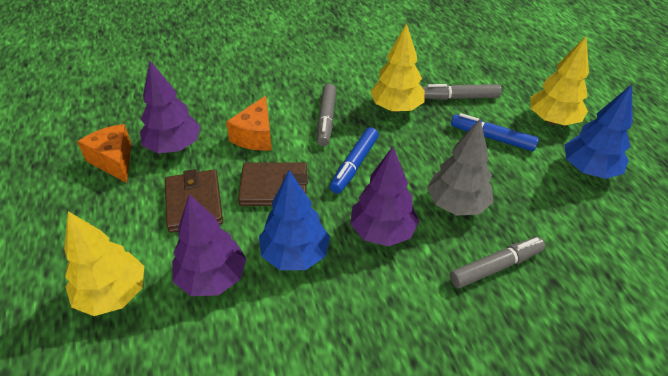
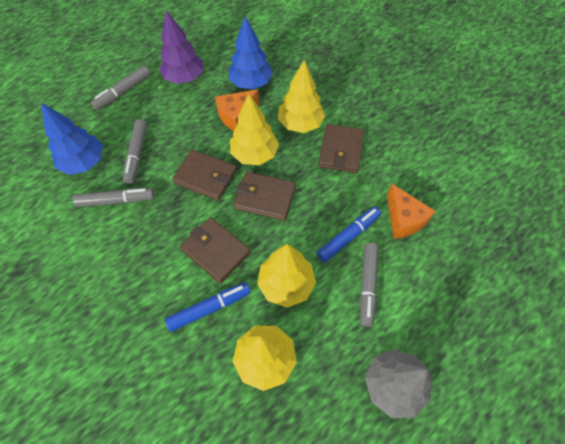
brown wallet: [165,169,223,233] [238,162,308,206] = 2 -> [172,150,237,201] [180,217,251,284] [234,171,296,221] [318,124,364,173] = 4
grey marker: [317,84,336,146] [422,84,502,100] [450,237,545,288] = 3 -> [73,188,154,207] [91,66,151,110] [123,119,147,184] [360,242,378,327] = 4
purple tree: [140,61,201,153] [172,194,247,296] [350,146,419,246] = 3 -> [159,10,203,84] = 1
yellow tree: [64,211,144,316] [370,23,425,112] [530,36,589,126] = 3 -> [230,94,279,165] [233,326,297,391] [257,244,316,308] [278,60,325,133] = 4

